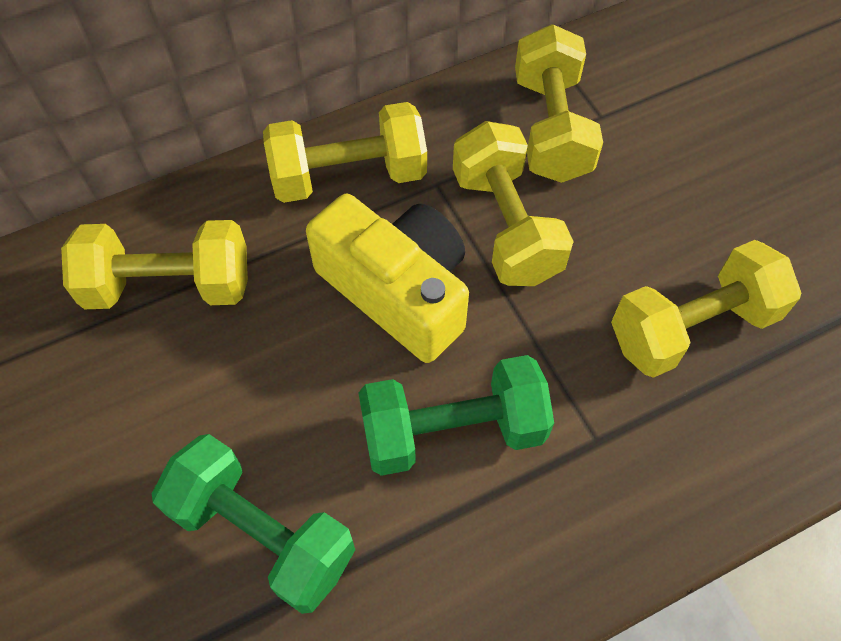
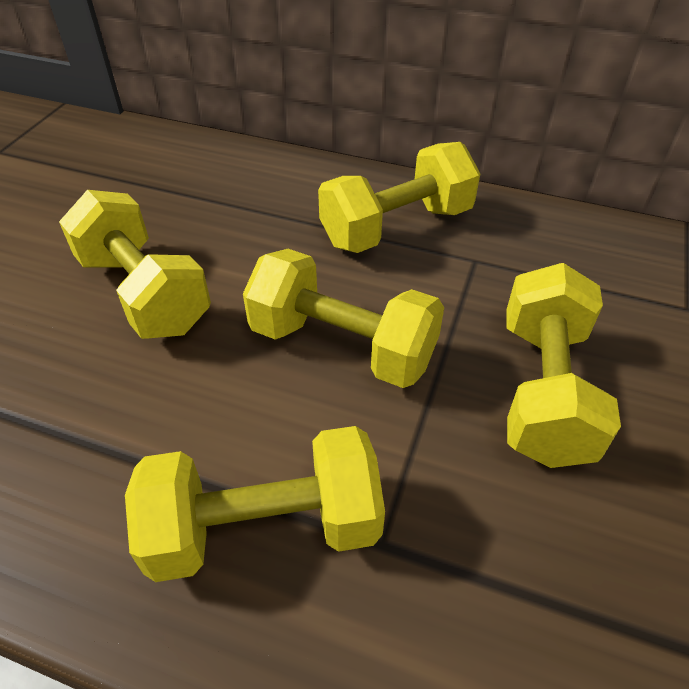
green dumbbell: [152,434,355,614] [358,355,554,476] = 2 -> none = 0
yellow camera: [306,194,469,363] = 1 -> none = 0

